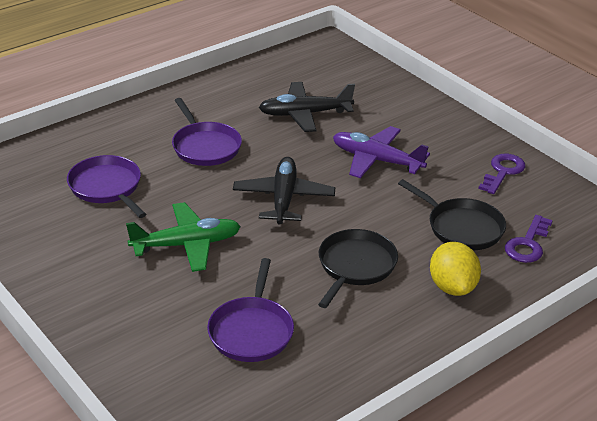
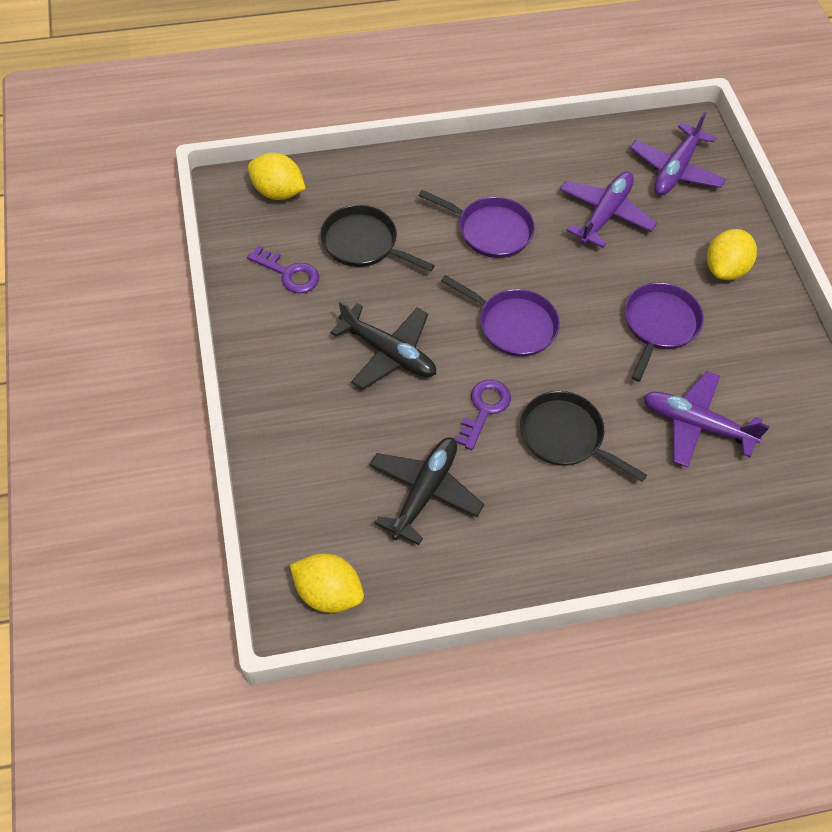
green plane: [126,202,241,272] = 1 -> none = 0
purple plane: [333,126,430,178] = 1 -> [560,171,657,248] [630,112,726,195] [643,371,770,467] = 3
yellow lemon: [430,242,481,296] = 1 -> [248,153,306,200] [290,553,364,613] [707,229,757,280] = 3

